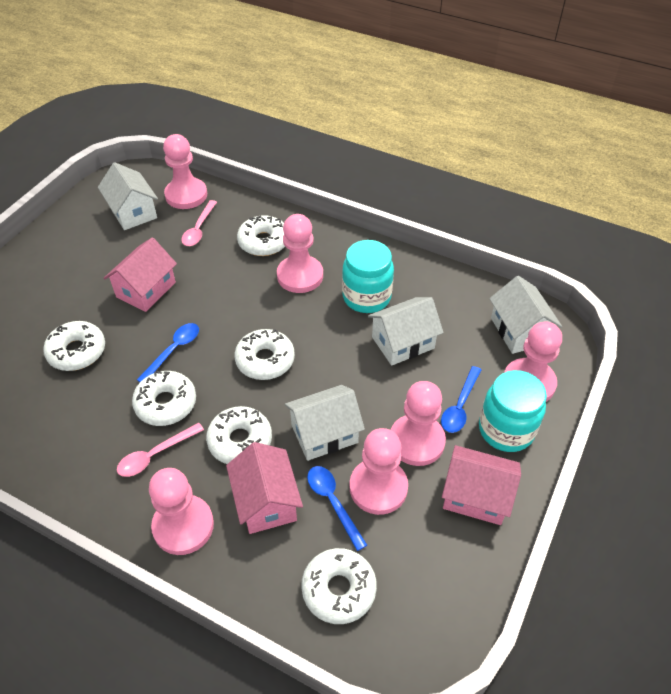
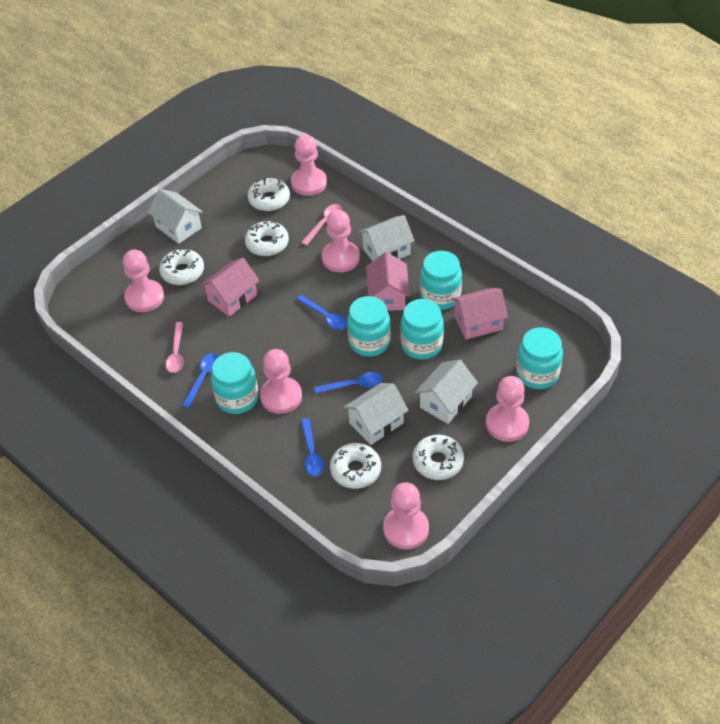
blue spoon: [137,323,199,382] [307,466,367,551] [441,366,481,433] = 3 -> [182,353,219,408] [297,295,347,330] [301,418,324,476] [314,372,383,394] = 4
turquoise jar: [342,240,394,313] [479,370,547,452] = 2 -> [211,352,258,414] [347,296,391,357] [400,299,444,360] [420,251,462,310] [516,327,563,389] = 5
white donut: [43,321,105,371] [132,371,196,426] [206,406,272,464] [234,329,295,380] [237,215,285,256] [301,548,377,624] = 6 -> [159,248,204,285] [245,221,289,256] [247,178,290,211] [330,443,381,489] [413,435,464,480] = 5

